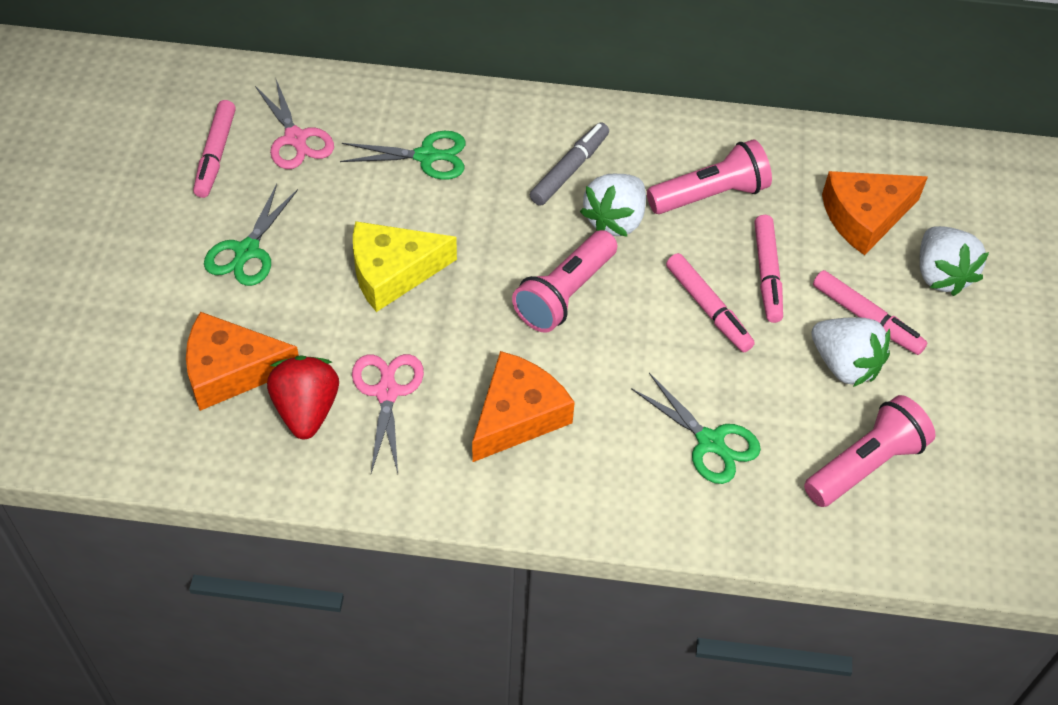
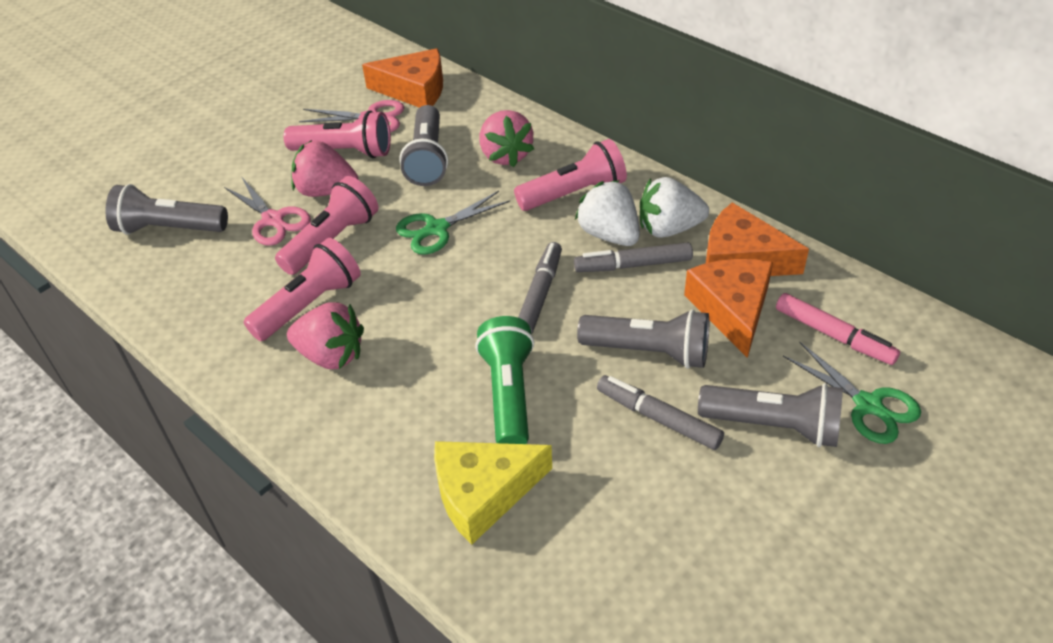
green flashlight: none = 0 -> [475,316,534,444] = 1
green scissors: [204,184,298,286] [340,131,466,180] [631,373,761,484] = 3 -> [396,191,510,255] [783,342,921,444] = 2
grey flashlight: none = 0 -> [105,184,228,235] [399,105,448,186] [577,309,709,369] [698,383,843,447] = 4
grey marker: [530,122,609,205] = 1 -> [518,242,562,334] [574,242,693,272] [597,375,724,450] = 3
pink flashlight: [512,230,617,333] [647,139,772,214] [804,395,935,507] = 3 -> [244,238,361,341] [275,176,378,275] [283,111,391,158] [514,139,627,211] = 4
pink marker: [193,100,236,198] [666,253,755,352] [754,215,783,323] [813,270,927,355] = 4 -> [776,293,900,365] = 1
pink strawberry: none = 0 -> [287,302,364,369] [291,140,358,197] [480,110,534,167] = 3
red strawberry: [267,356,339,439] = 1 -> none = 0
white strawberry: [580,174,646,237] [811,317,890,387] [920,226,989,296] = 3 -> [575,180,640,246] [640,177,709,238] = 2

